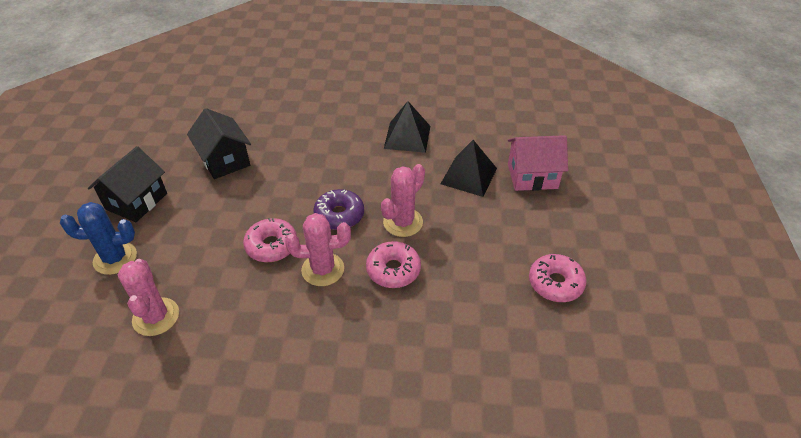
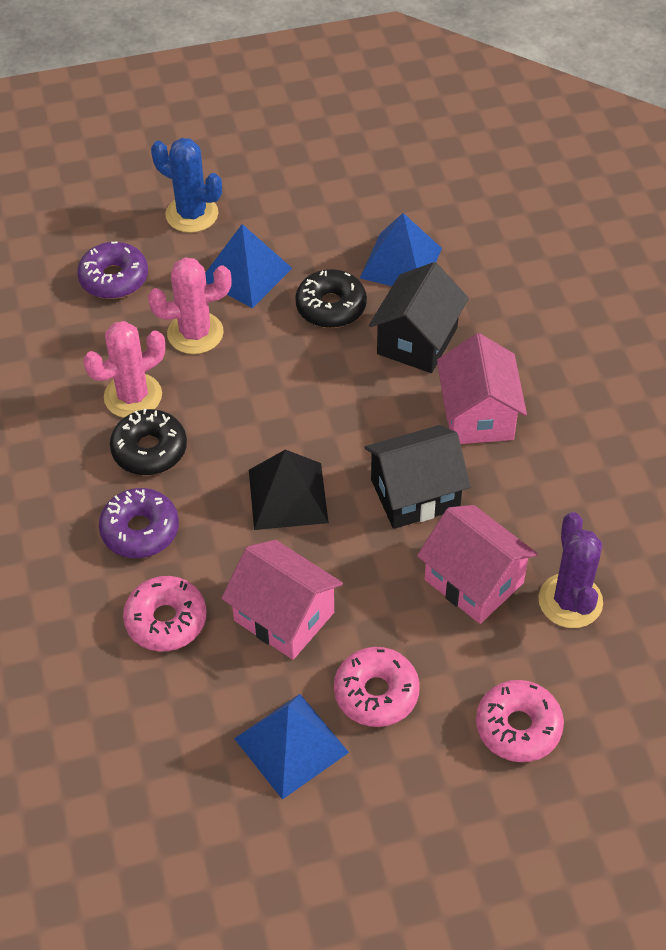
black donut: none = 0 -> [110,409,187,475] [295,269,367,328] = 2
black pyramid: [384,101,430,153] [441,140,497,197] = 2 -> [249,449,329,530] = 1
blue pyramid: none = 0 -> [205,224,292,308] [234,694,349,800] [360,213,442,286] = 3
pink cactus: [118,259,179,336] [285,213,351,286] [381,164,425,237] = 3 -> [83,321,165,418] [148,257,232,354] = 2
pink house: [508,135,568,191] = 1 -> [221,540,343,660] [417,505,538,624] [437,333,527,444] = 3
purple cactus: none = 0 -> [538,512,603,628] = 1
purple donut: [313,189,364,230] = 1 -> [77,241,148,299] [99,488,179,558] = 2

